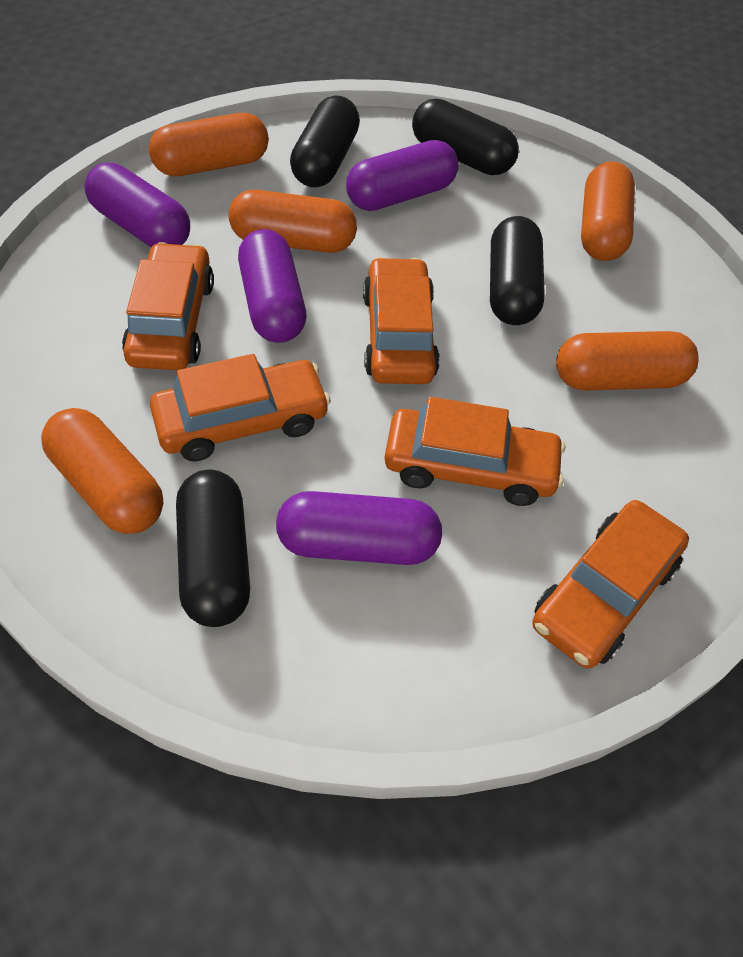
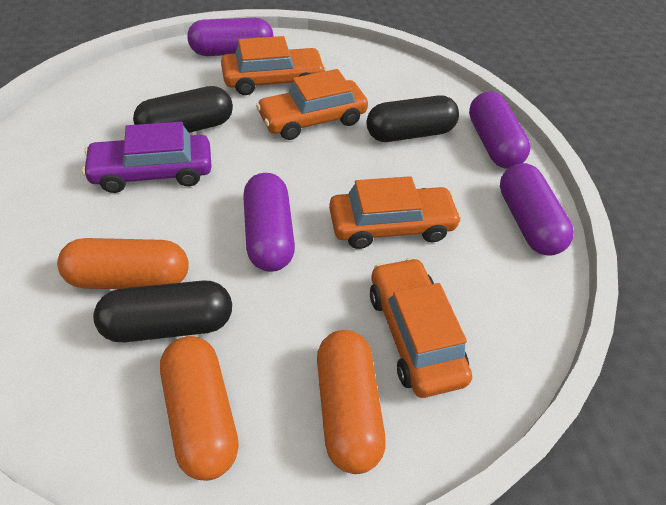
black capsule: [176,470,250,627] [290,96,360,188] [412,99,519,175] [490,216,545,325] = 4 -> [93,280,232,342] [133,86,233,133] [366,95,459,142] = 3
orange capsule: [41,408,163,534] [149,113,269,176] [229,190,357,253] [556,331,699,391] [581,161,635,261] = 5 -> [57,238,189,289] [160,336,239,481] [317,330,386,474] = 3
orange car: [122,242,214,370] [150,354,331,461] [363,257,440,384] [385,397,565,506] [532,500,689,669] = 5 -> [221,36,326,95] [256,69,368,140] [329,176,462,249] [370,257,472,398] = 4
purple car: none = 0 -> [82,122,212,193] = 1

